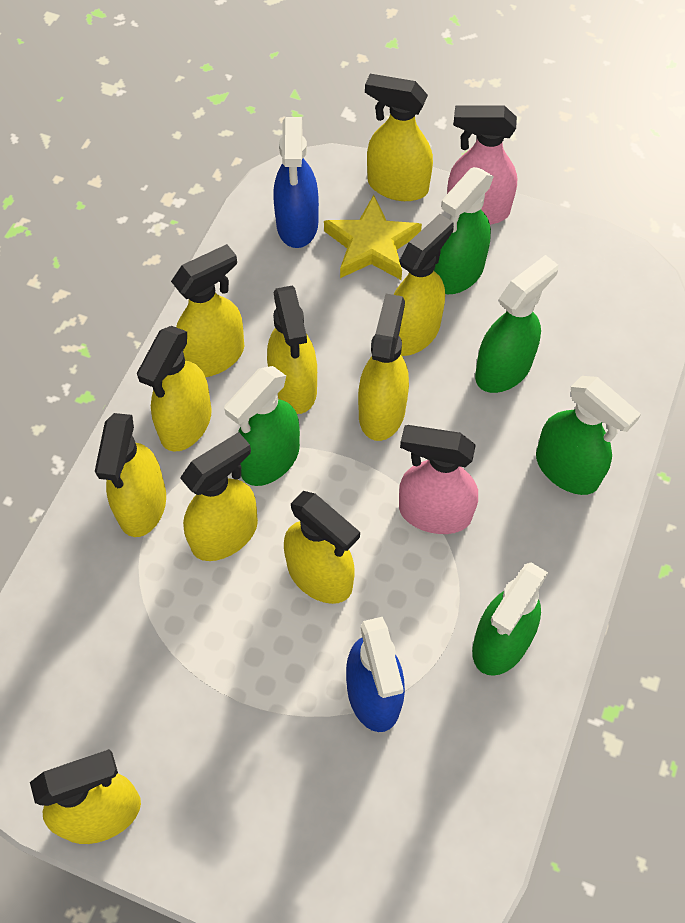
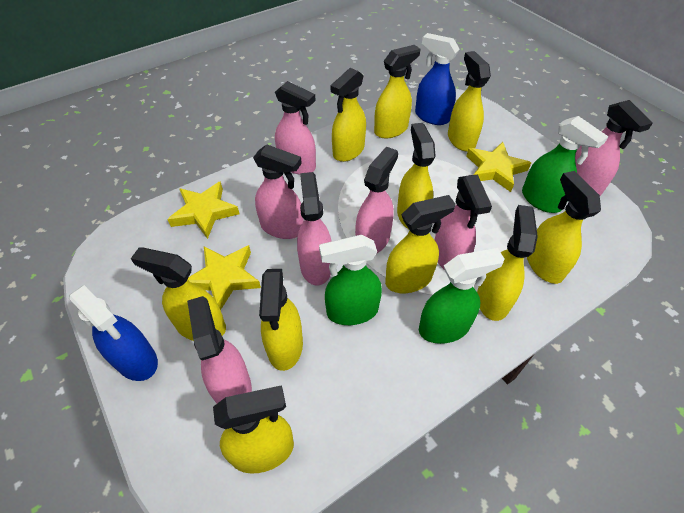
green spray bottle: [224,366,300,486] [434,167,494,294] [472,562,548,676] [475,255,558,393] [536,376,641,495] = 5 -> [319,235,382,325] [419,248,505,344] [522,116,609,213] = 3
pink spray bottle: [399,425,478,534] [447,105,517,225] = 2 -> [187,296,252,403] [253,144,304,239] [275,81,316,175] [297,172,332,285] [355,146,398,254] [435,175,492,270] [575,100,653,196] = 7
yellow star: [324,195,422,280] = 1 -> [167,181,239,239] [188,245,261,310] [466,142,531,192] = 3

